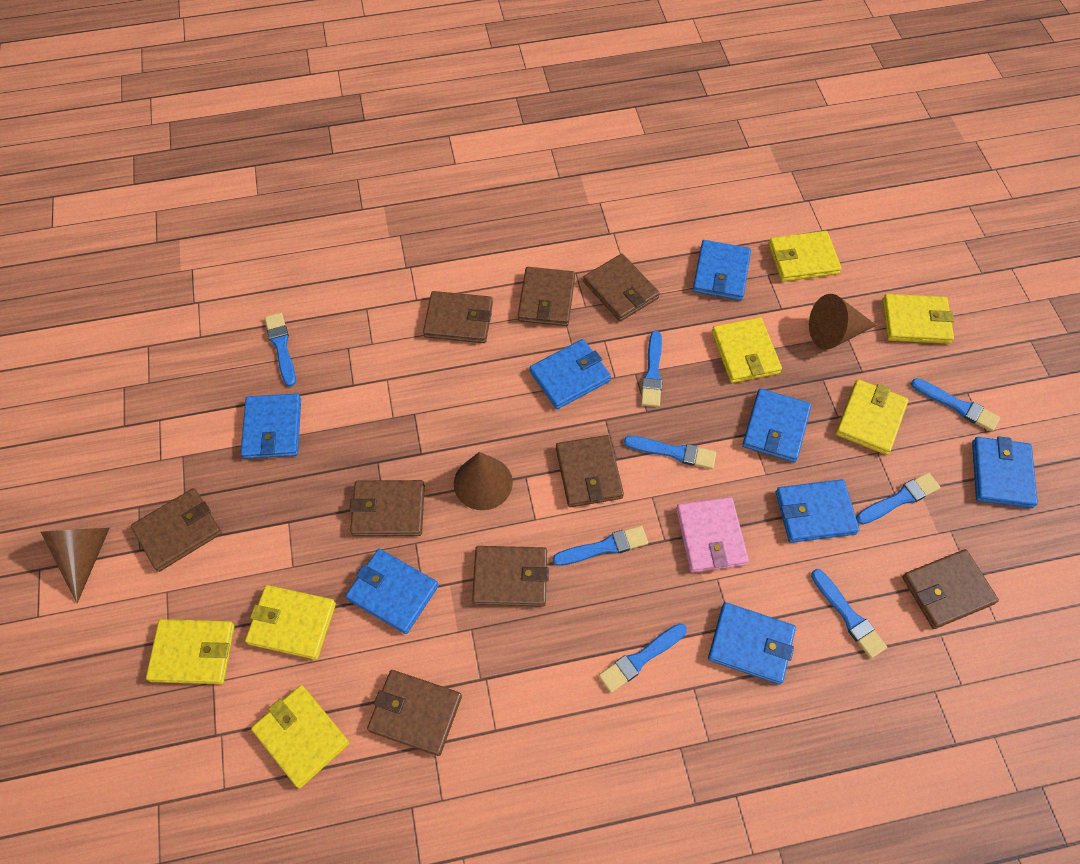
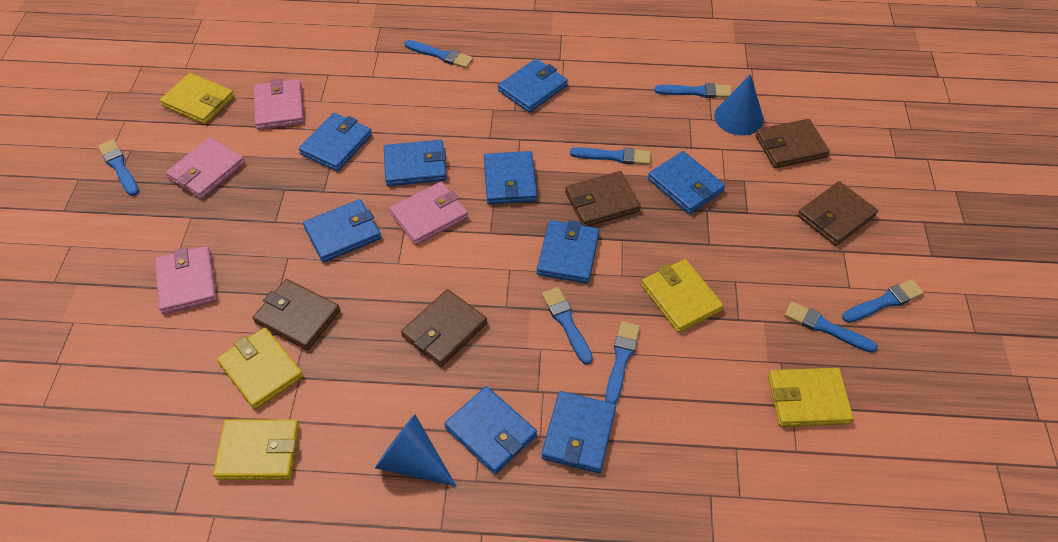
blue cone: none = 0 -> [375,414,456,487] [714,74,764,135] = 2
blue wallet: [240,393,301,459] [346,549,439,634] [529,339,611,409] [693,240,751,301] [708,602,796,685] [742,388,811,463] [776,479,859,543] [972,436,1038,508] = 8 -> [299,113,372,171] [303,199,381,263] [384,140,447,186] [444,386,537,475] [484,151,537,204] [498,59,568,113] [537,220,600,284] [541,391,616,473] [648,151,725,214] = 9
brown cone: [41,528,109,604] [454,452,513,510] [809,294,877,350] = 3 -> none = 0
brown wallet: [131,488,222,572] [349,480,425,536] [367,670,462,756] [423,291,493,343] [472,546,549,607] [518,267,575,326] [556,435,624,507] [583,254,660,321] [902,549,999,629] = 9 -> [252,279,340,350] [401,289,487,367] [565,171,641,226] [755,119,830,168] [797,181,878,246] = 5
pink wallet: [676,497,749,573] = 1 -> [154,246,217,314] [166,137,245,199] [254,79,304,130] [389,182,468,245] = 4
yellow wallet: [146,619,235,684] [245,585,336,660] [251,685,350,788] [712,317,782,383] [769,231,842,282] [836,379,909,455] [883,294,954,344] = 7 -> [160,73,234,124] [213,419,299,480] [217,328,304,410] [641,259,724,333] [768,368,853,427] = 5

